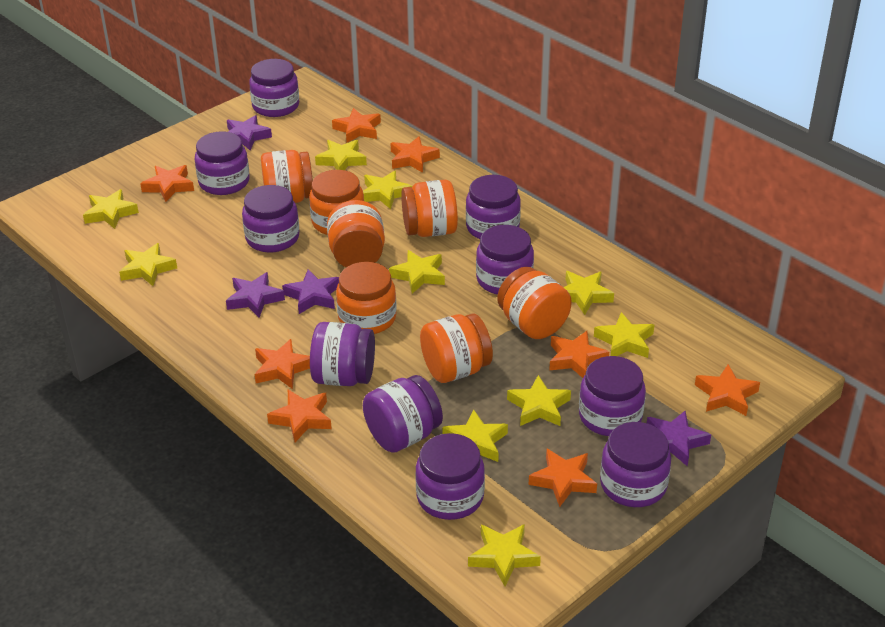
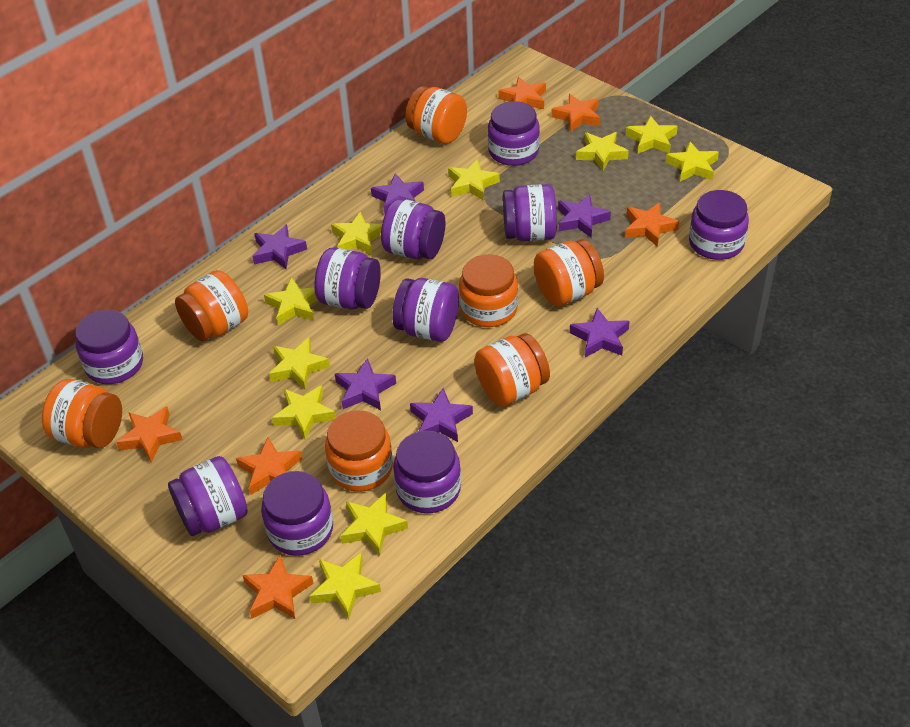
orange star: [140,165,194,202] [255,339,310,389] [267,390,332,442] [332,108,381,143] [391,136,440,173] [529,449,597,507] [549,331,609,378] [695,364,760,416] = 8 -> [116,406,183,463] [236,437,302,495] [242,554,314,619] [498,77,546,109] [551,94,600,132] [625,202,679,247] = 6
purple star: [226,272,285,318] [227,115,272,151] [282,269,339,314] [647,411,711,467] = 4 -> [252,224,307,269] [335,358,396,410] [371,173,424,214] [410,388,473,442] [558,194,611,238] [570,308,630,358] = 6

